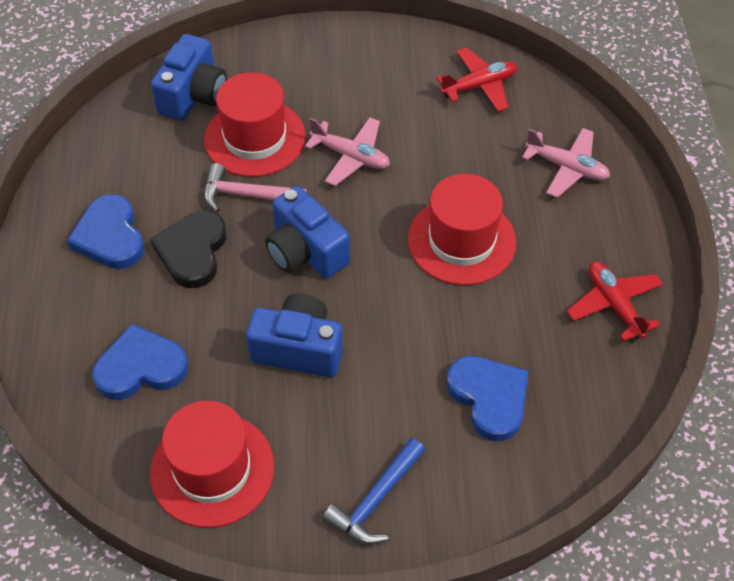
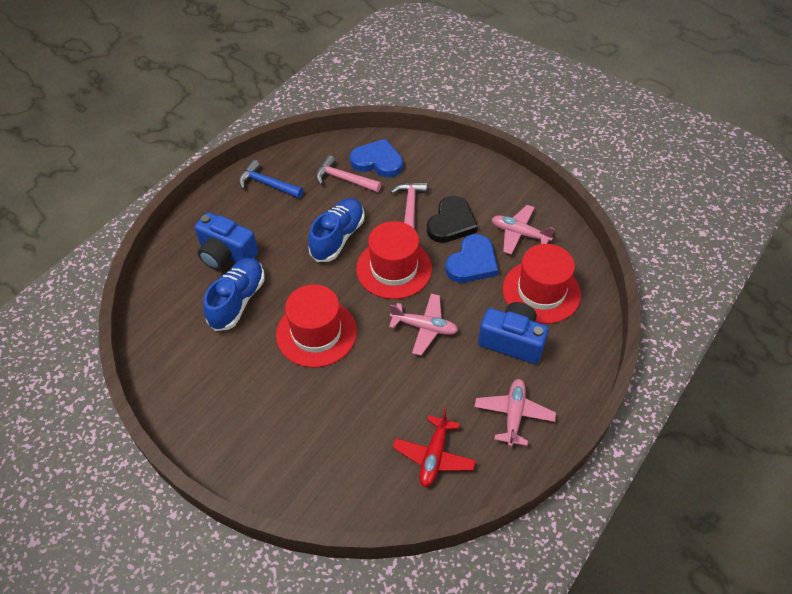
blue camera: [151,34,227,121] [246,293,343,377] [265,186,350,278] = 3 -> [195,212,258,270] [478,302,548,364] = 2
blue heart: [67,194,144,269] [92,324,188,400] [447,356,528,441] = 3 -> [350,139,403,177] [445,234,498,283] = 2
blue shoe: none = 0 -> [203,258,265,331] [308,198,364,262] = 2
pink hammer: [204,163,307,212] = 1 -> [316,155,381,192] [390,182,427,228] = 2
pink plane: [305,117,390,186] [522,128,610,198] = 2 -> [389,294,458,356] [475,379,556,447] [492,205,555,255] = 3
red plane: [436,48,517,112] [567,262,663,341] = 2 -> [393,408,476,487] = 1

